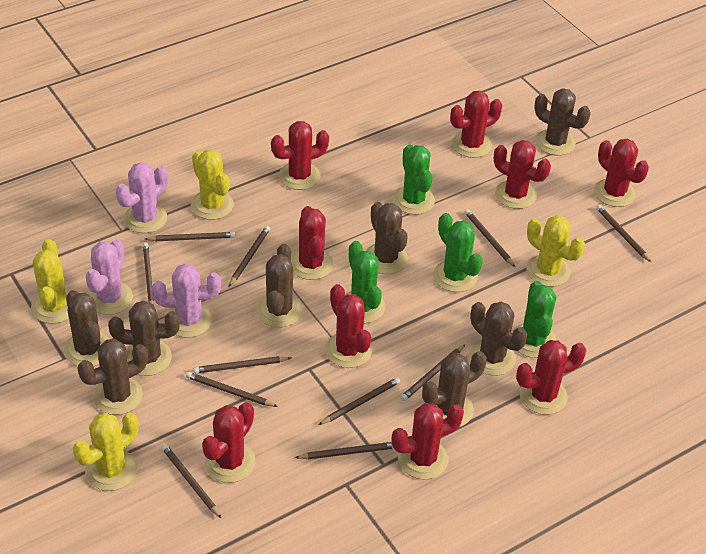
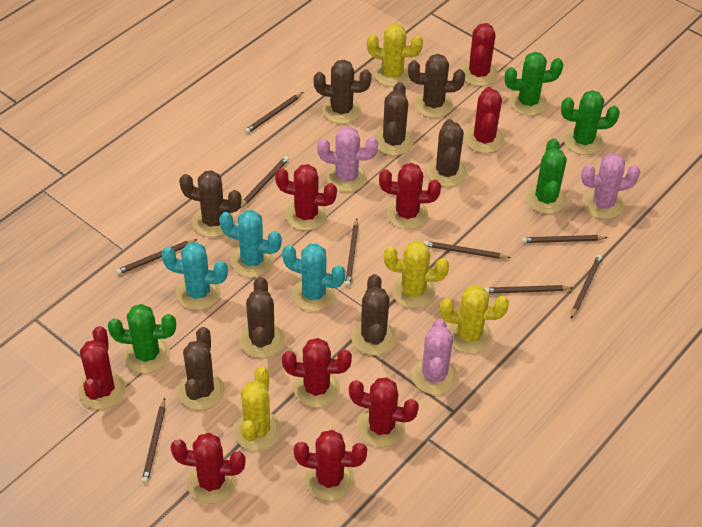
brown pencil: [142,243,154,305] [145,232,235,241] [161,444,221,518] [186,372,278,407] [194,356,291,373] [229,226,270,287] [295,442,394,459] [318,377,400,425] [400,345,465,401] [465,209,515,267] [596,205,651,262] = 11 -> [116,239,198,275] [142,398,165,484] [239,156,289,209] [245,92,303,134] [345,219,359,287] [424,241,511,259] [484,285,573,294] [522,235,608,243] [571,254,602,319] = 9
turquoise cactus: none = 0 -> [162,242,228,310] [219,210,282,277] [282,244,346,311] = 3

